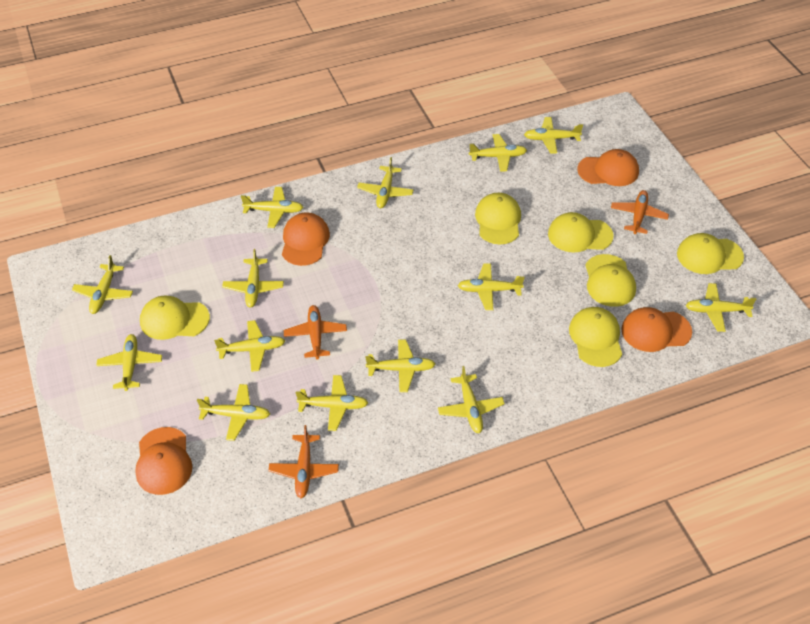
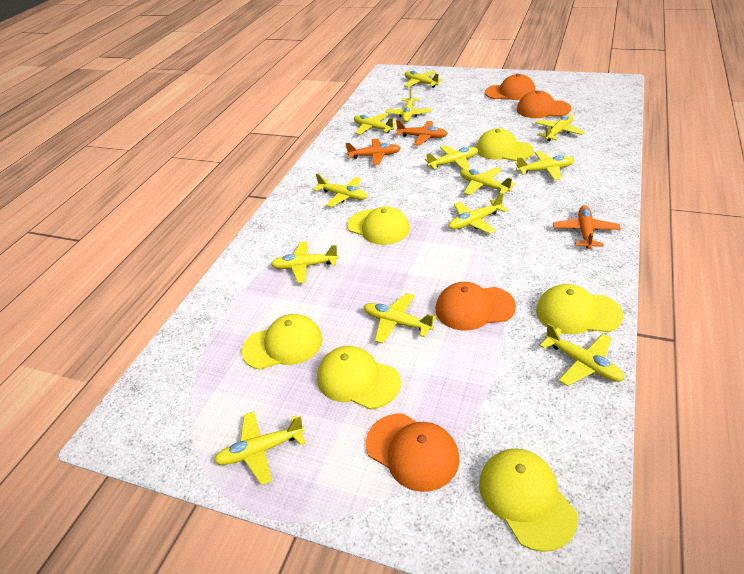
yellow plane: [72,255,133,314] [96,334,162,391] [197,384,270,441] [214,320,285,372] [222,249,284,308] [241,187,304,228] [296,375,368,431] [357,157,414,208] [365,340,435,392] [438,366,505,433] [457,264,525,310] [469,134,527,172] [524,117,583,153] [686,283,756,332] = 14 -> [214,411,305,485] [271,241,339,283] [313,174,367,207] [354,113,397,135] [363,293,436,344] [385,89,431,122] [404,71,443,88] [425,145,478,170] [448,193,508,234] [460,167,515,195] [515,151,574,180] [535,114,585,141] [540,323,625,386] = 13

